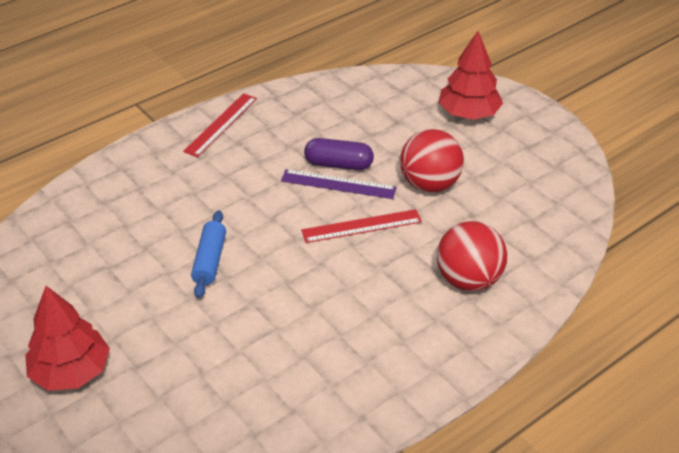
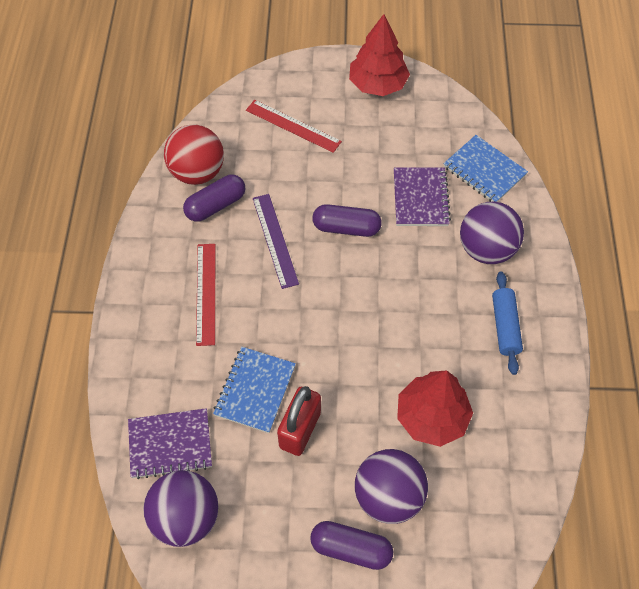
blue notebook: none = 0 -> [213,347,296,433] [443,135,528,202] = 2
purple ball: none = 0 -> [143,470,218,547] [355,449,428,524] [460,202,524,264] = 3
purple capsule: [304,138,374,170] = 1 -> [183,175,245,222] [310,521,393,570] [312,204,382,237] = 3
purple notebook: none = 0 -> [128,408,212,479] [394,167,451,226] = 2
red ball: [400,129,464,193] [437,221,507,291] = 2 -> [164,124,224,185] = 1
red padlock: none = 0 -> [277,386,321,456] = 1

